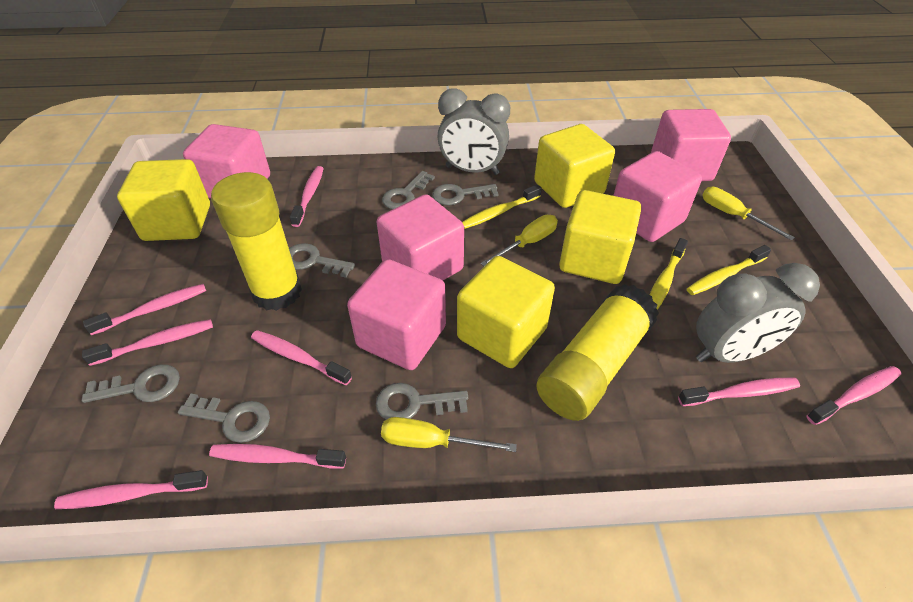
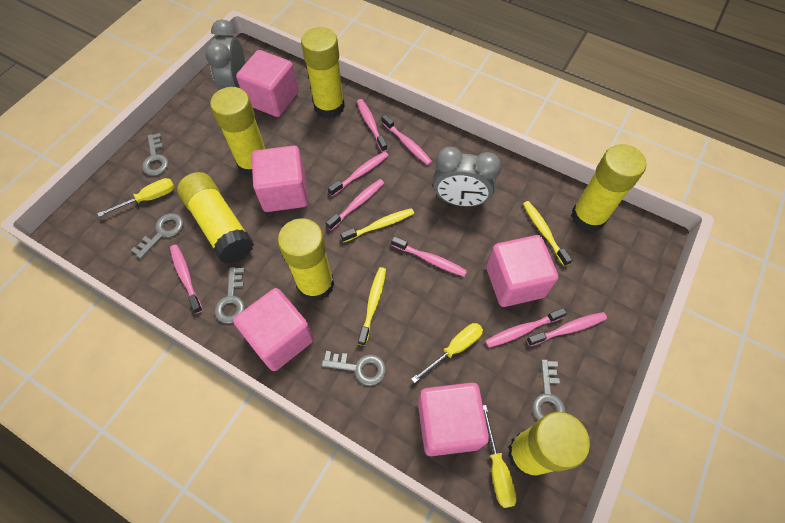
grey key: [82,364,180,403] [178,394,270,443] [289,243,355,278] [376,383,468,420] [382,171,435,209] [432,184,499,205] = 6 -> [131,213,184,259] [142,133,169,176] [215,267,245,324] [321,351,386,386] [533,359,566,420] = 5
yellow cube: [117,159,210,241] [457,256,555,368] [534,124,615,208] [559,190,641,284] = 4 -> none = 0
yellow glue stick: [211,172,302,311] [536,284,659,421] = 2 -> [177,172,254,264] [210,87,266,177] [278,218,334,302] [301,27,345,118] [508,412,590,478] [571,144,646,232] = 6

